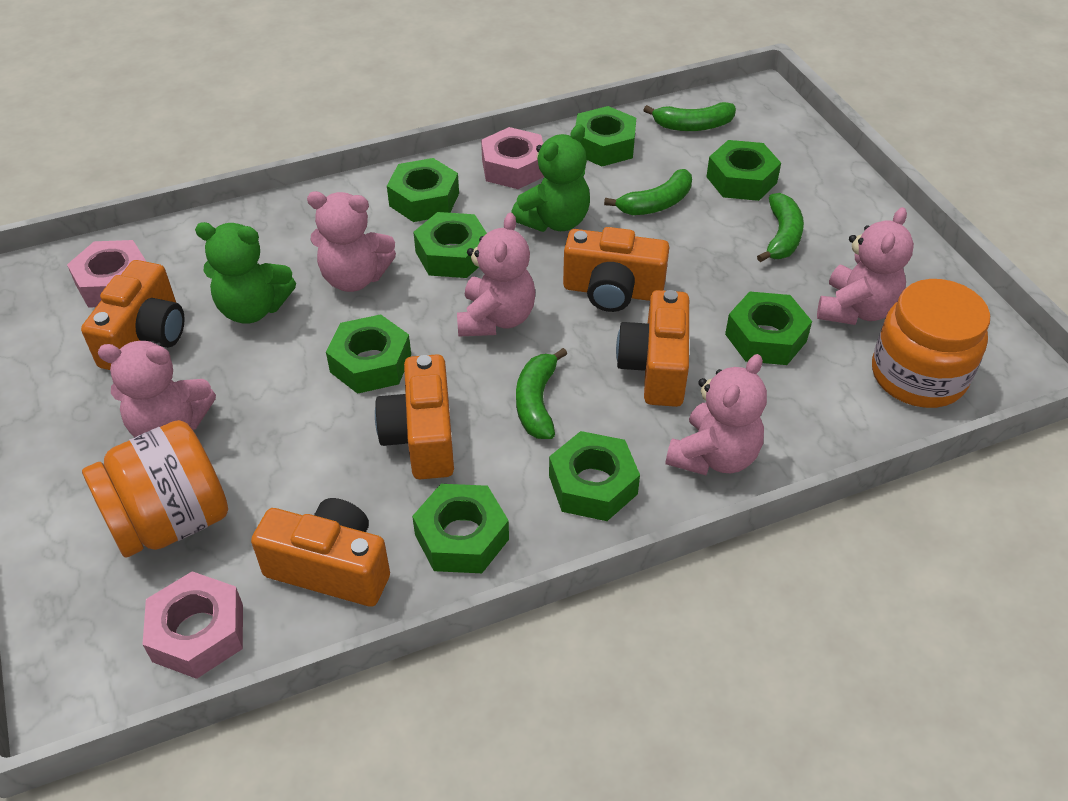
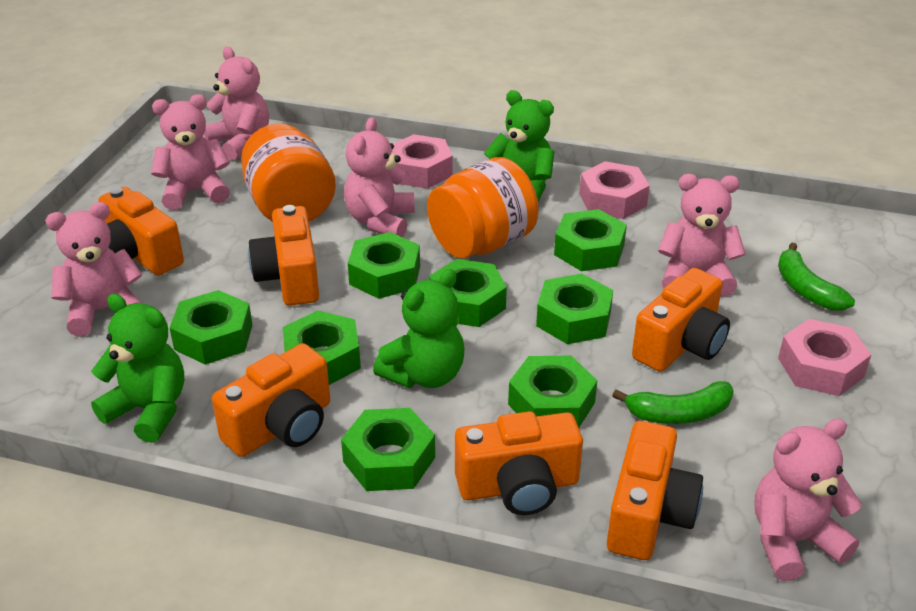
green banana: [516,348,567,439] [604,169,692,215] [643,102,736,131] [757,193,804,262] = 4 -> [612,381,734,424] [778,243,855,310] = 2
green teddy bear: [195,222,296,324] [511,124,590,232] = 2 -> [91,294,184,443] [373,269,464,388] [484,90,554,201] = 3
orange camera: [81,260,185,370] [251,498,390,607] [375,354,454,479] [563,227,669,312] [616,290,689,407] = 5 -> [98,186,184,276] [212,343,330,457] [248,205,319,306] [455,411,583,515] [607,421,703,560] [632,268,730,372] = 6
pink teddy bear: [98,341,216,437] [307,191,396,292] [457,213,535,337] [666,354,767,475] [817,207,914,325] = 5 -> [45,202,142,337] [151,94,230,210] [204,47,269,160] [344,117,415,237] [658,174,746,297] [754,418,862,581] = 6

